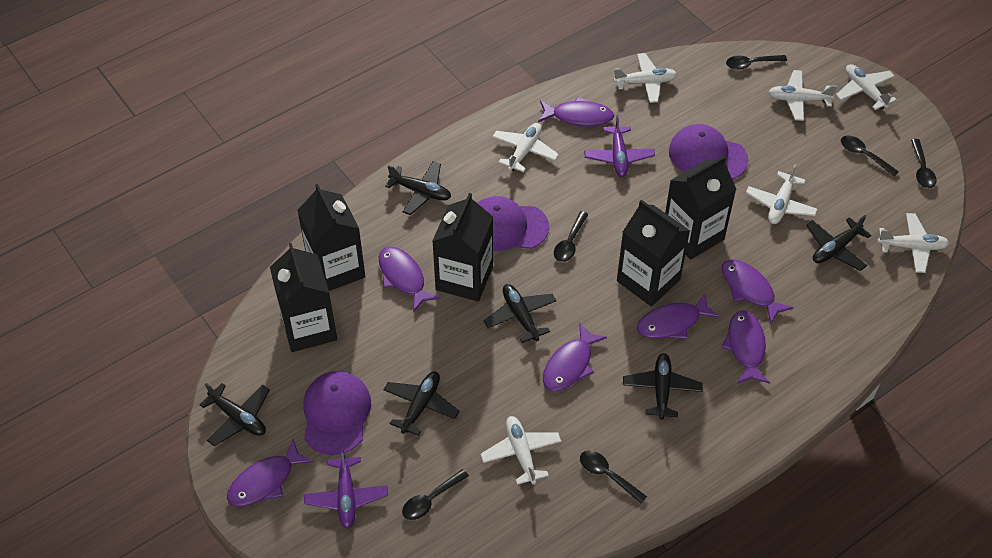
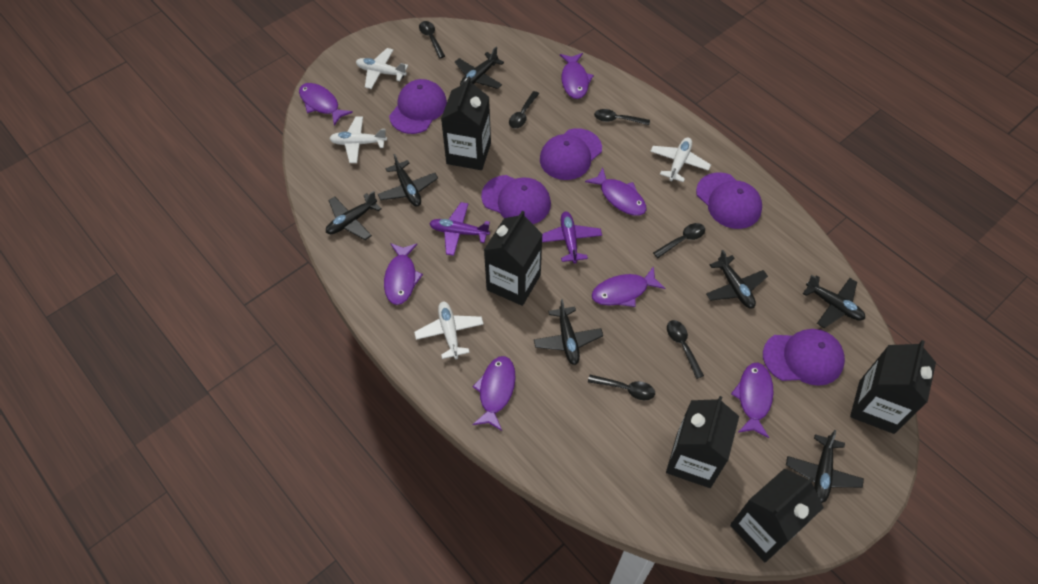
black plane: [200,383,270,446] [384,372,459,436] [385,161,451,215] [484,284,556,343] [623,353,702,420] [806,215,871,271] = 6 -> [326,191,382,240] [377,154,438,206] [455,47,504,89] [534,299,603,365] [706,250,768,309] [786,430,864,503] [803,275,865,328] = 7
purple cap: [303,371,371,455] [477,196,549,251] [669,124,748,180] = 3 -> [389,79,447,134] [481,175,551,224] [540,128,602,180] [696,172,762,229] [763,329,845,386] = 5
white plane: [480,416,561,485] [492,123,559,172] [613,53,677,103] [746,164,818,224] [768,70,837,121] [836,64,897,110] [877,213,949,273] = 7 -> [329,116,387,163] [356,48,408,89] [414,301,483,359] [650,137,711,182] = 4

